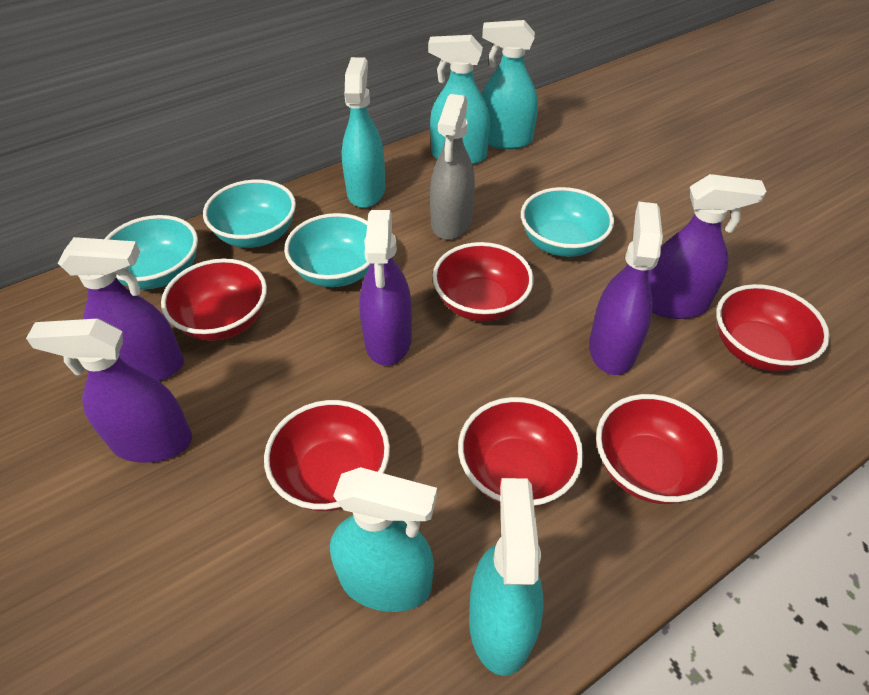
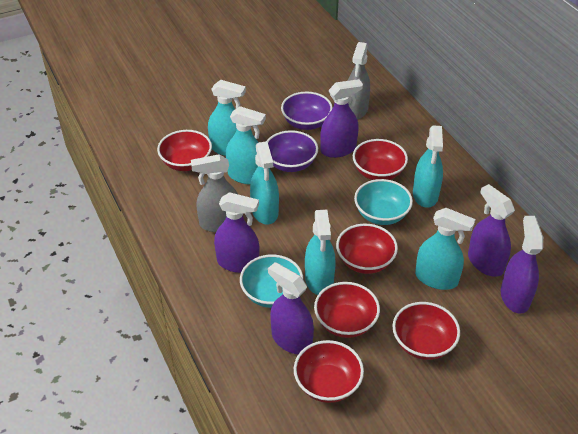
grey spray bottle: [430,94,475,240] = 1 -> [191,154,238,232] [348,42,370,119] = 2
purple bowl: none = 0 -> [267,130,318,172] [281,92,333,130] = 2
turquoise bowl: [105,215,198,289] [203,180,296,248] [284,213,371,287] [521,187,614,257] = 4 -> [240,254,303,308] [354,179,413,225] = 2
turquoise spray bottle: [330,467,437,612] [342,57,385,208] [428,35,490,165] [469,478,544,676] [481,20,538,149] = 5 -> [208,80,246,156] [226,106,266,185] [250,141,279,224] [305,210,336,295] [413,126,443,208] [415,208,476,290] = 6

